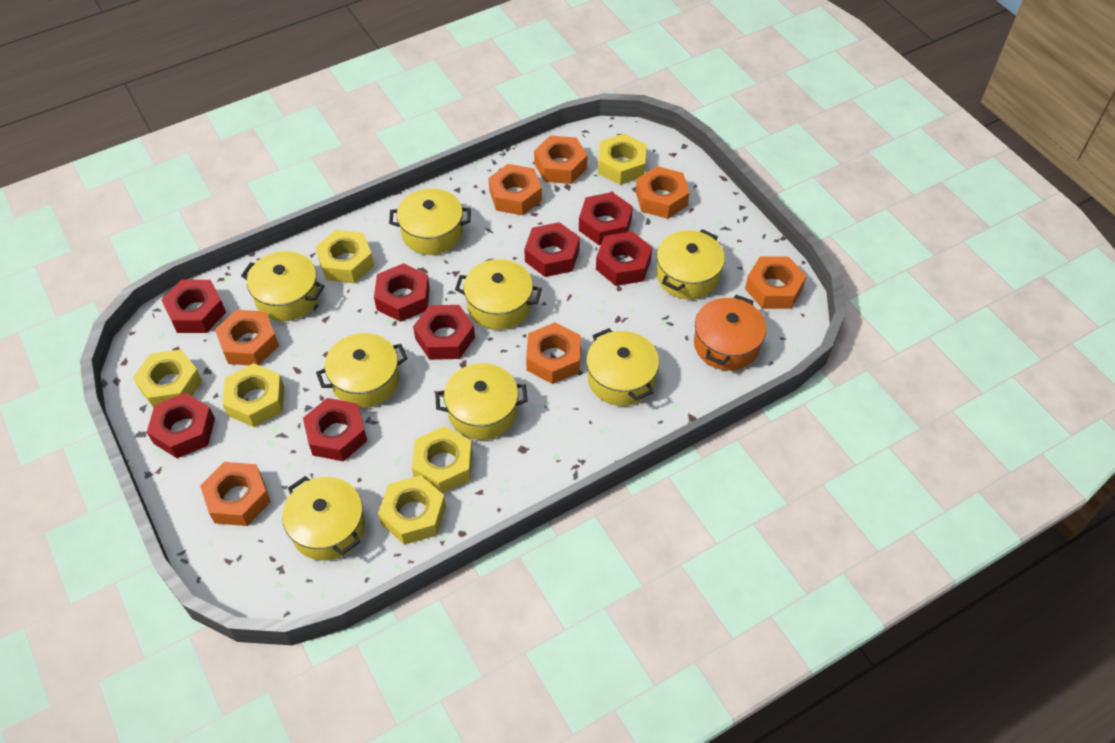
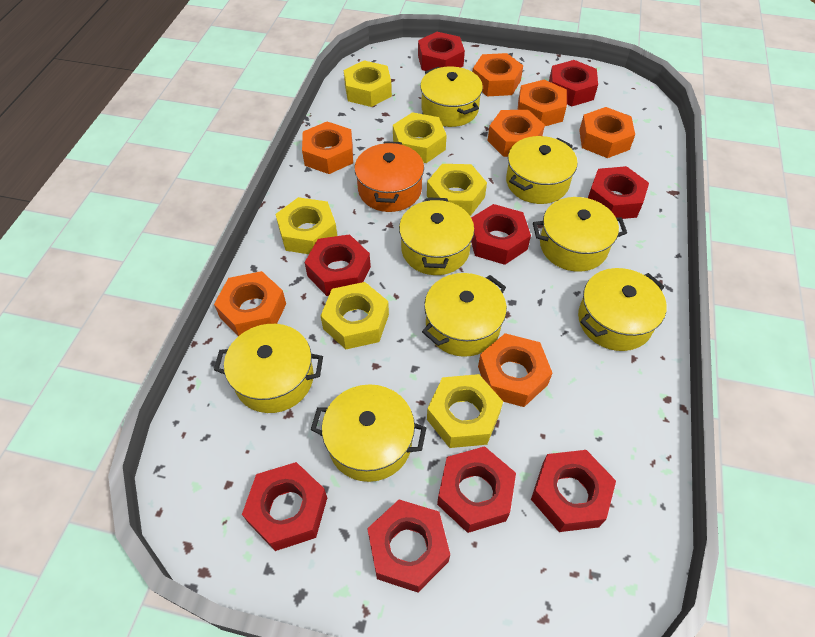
red nut: [147,393,215,458] [162,280,226,333] [303,398,367,461] [374,263,430,322] [413,305,475,360] [524,222,580,277] [579,192,633,245] [596,231,652,286] = 8 -> [242,462,327,551] [304,234,371,296] [367,500,450,592] [418,32,465,71] [437,446,516,533] [471,204,531,265] [531,450,616,532] [549,60,598,106] [588,166,649,219] = 9

